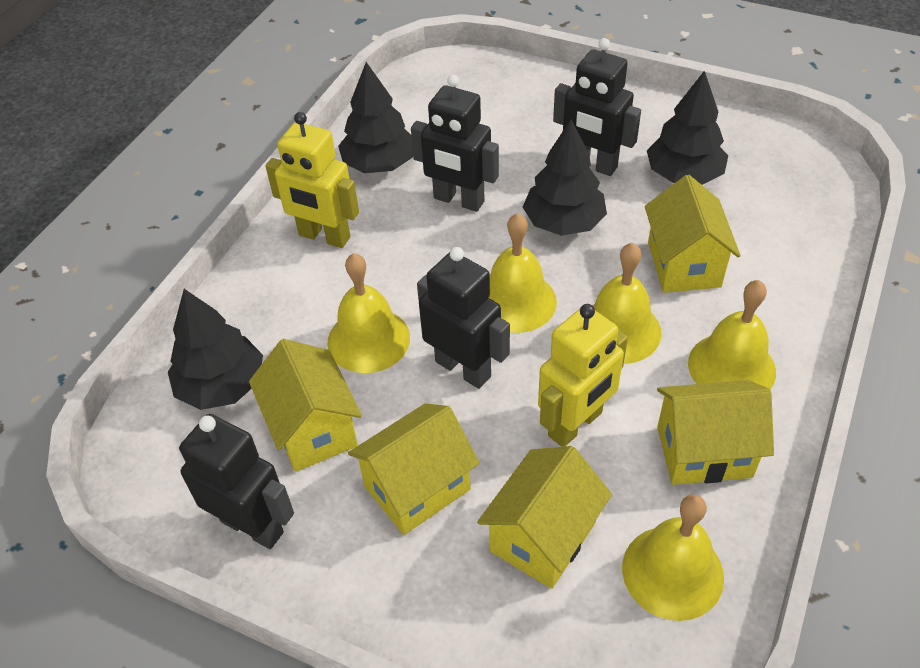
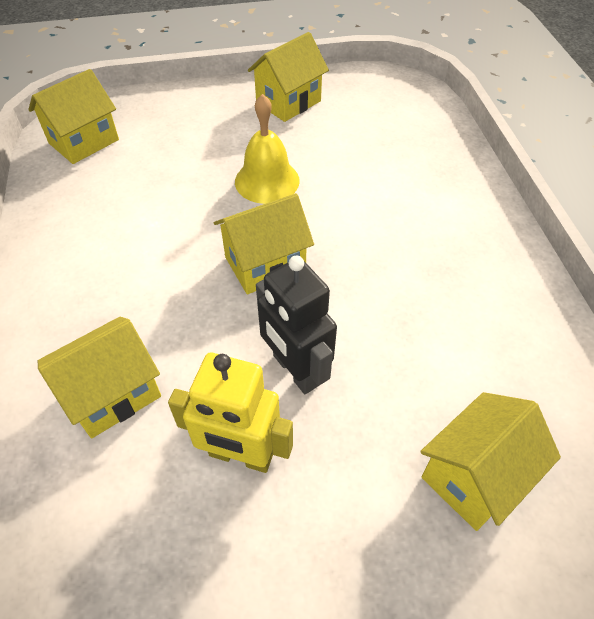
black robot: [179,414,294,549] [411,75,499,212] [417,247,510,389] [553,38,641,176] = 4 -> [256,255,337,394] = 1
black tree: [168,289,263,410] [338,62,413,173] [523,120,607,236] [647,71,728,185] = 4 -> none = 0
yellow bell: [327,253,410,373] [489,213,557,333] [593,243,661,364] [622,494,724,621] [688,280,776,389] = 5 -> [235,94,300,204] = 1
yellow robot: [265,112,359,248] [538,304,628,447] = 2 -> [168,353,293,473] = 1

